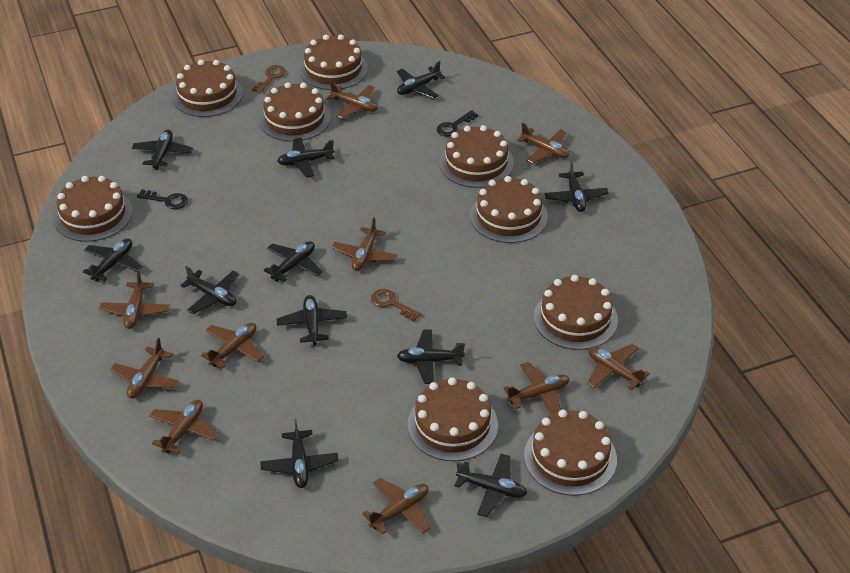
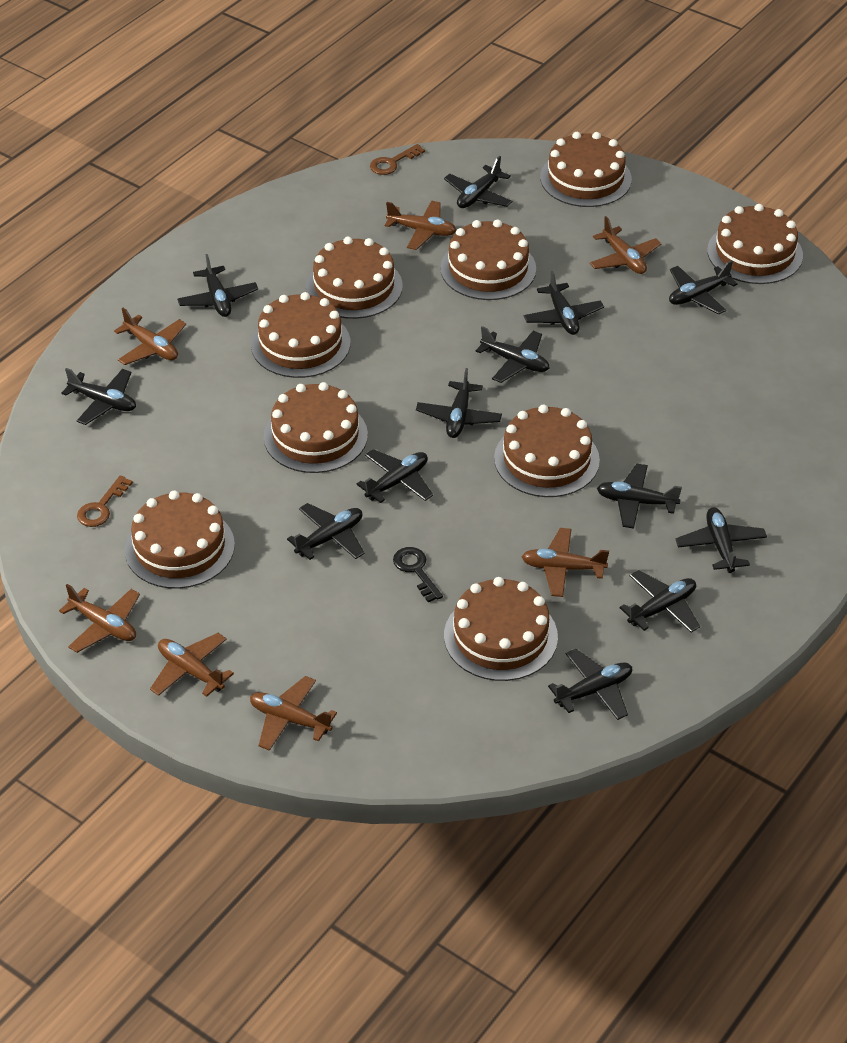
black key: [137,189,188,209] [437,110,478,137] = 2 -> [393,547,443,602] = 1
black plane: [83,238,143,282] [132,130,193,170] [180,266,239,314] [260,419,338,488] [264,241,323,282] [277,138,334,177] [277,295,347,345] [397,61,446,99] [397,329,465,384] [455,454,527,517] [544,161,609,212] = 11 -> [61,368,136,425] [177,254,258,317] [287,503,365,560] [357,449,433,503] [416,368,502,438] [444,156,512,208] [476,326,549,383] [523,271,604,335] [548,649,632,720] [597,464,682,529] [620,570,700,633] [669,260,738,315] [676,507,767,573] = 13
brown plane: [99,271,170,329] [110,338,180,399] [149,399,219,454] [201,323,264,369] [327,81,378,119] [332,218,397,271] [362,478,431,535] [503,362,569,414] [517,123,570,164] [587,344,650,390] = 10 -> [59,584,140,653] [114,308,186,365] [150,633,234,697] [250,676,337,751] [385,201,456,250] [522,528,609,597] [589,216,662,274] = 7

